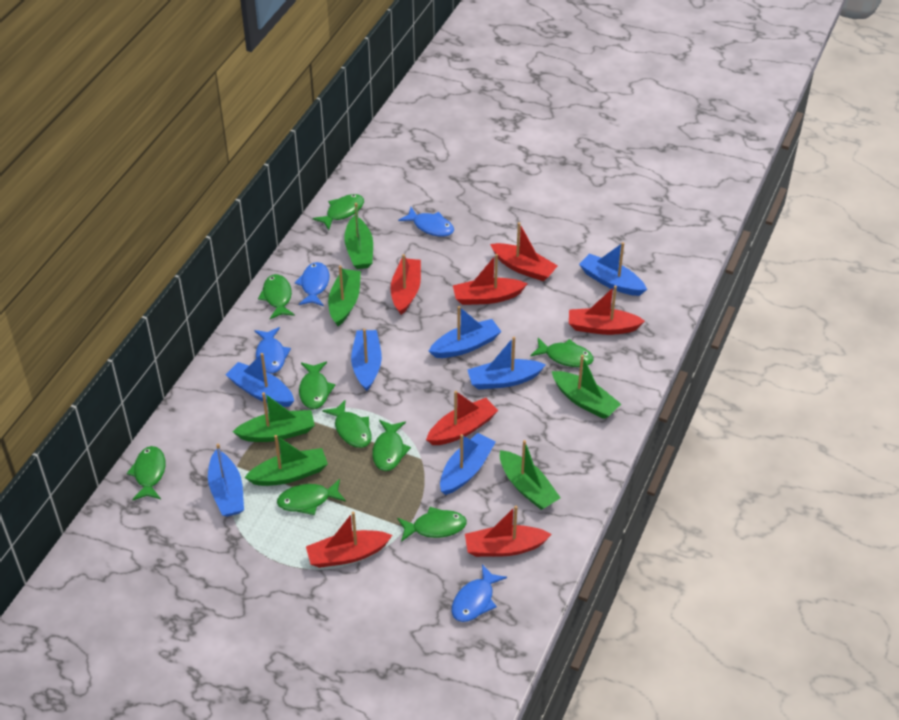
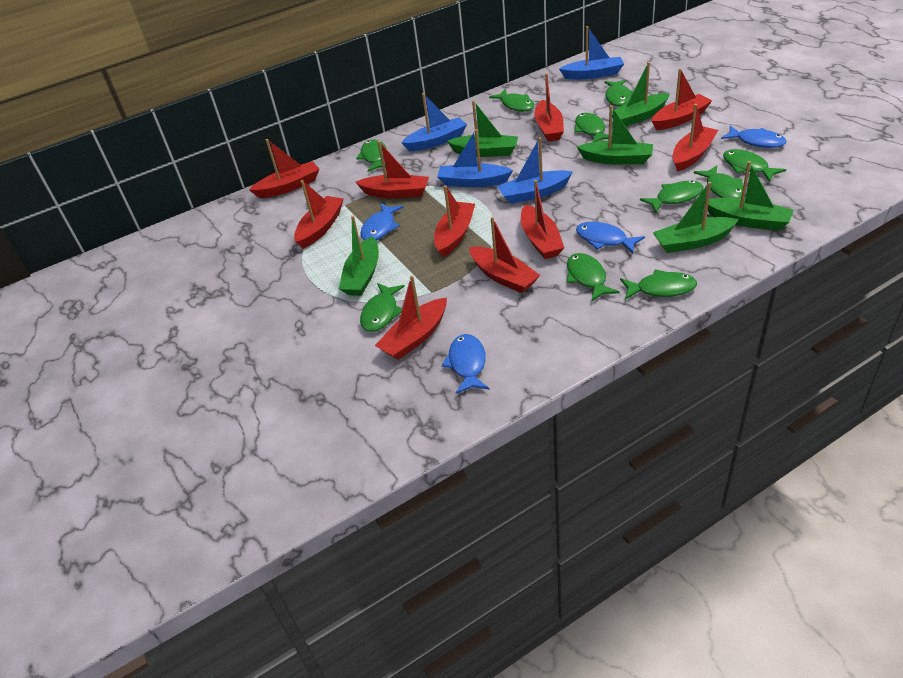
blue boat: [208,444,244,517] [225,353,294,407] [351,329,382,391] [429,306,501,358] [440,433,496,495] [467,337,546,390] [579,242,647,296] = 7 -> [401,93,467,151] [437,129,513,187] [497,137,573,204] [559,26,624,80] = 4
green fish: [127,446,166,500] [258,274,295,319] [277,479,346,515] [299,361,335,409] [313,194,364,230] [322,400,372,448] [372,420,411,471] [398,507,467,542] [530,338,594,367] = 9 -> [356,140,387,172] [360,283,405,332] [489,89,534,112] [567,253,619,302] [574,113,612,142] [604,79,633,106] [620,269,697,299] [640,181,704,213] [694,165,746,198] [723,149,786,182] = 10
red boat: [306,512,392,568] [391,254,421,315] [426,391,498,445] [453,254,527,305] [465,506,552,557] [490,222,558,281] [569,285,645,335] = 7 -> [249,139,320,198] [294,180,344,249] [356,141,429,198] [375,275,447,360] [434,185,475,257] [469,217,540,293] [521,180,565,259] [534,73,564,142] [652,68,712,130] [673,104,718,172] = 10

